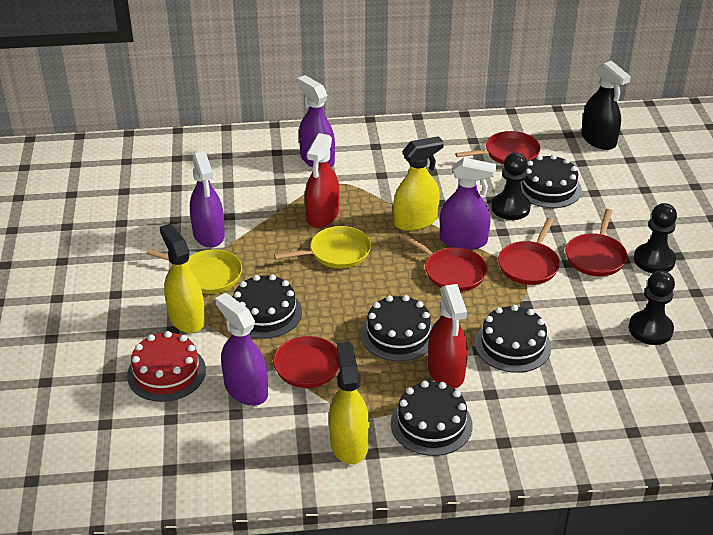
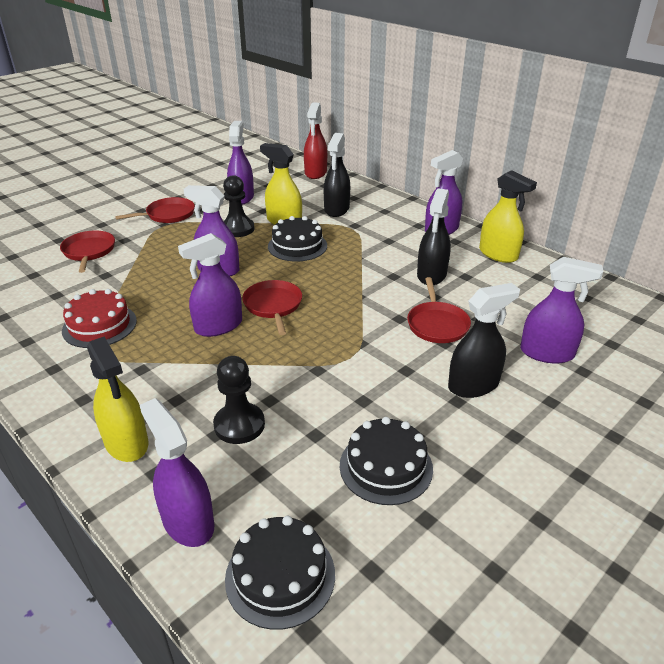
black cake: [233,274,302,339] [361,295,434,361] [391,381,473,456] [475,305,551,373] [521,154,582,208] = 5 -> [225,516,335,630] [268,216,327,262] [340,417,433,505] = 3
black pawn: [492,152,531,220] [629,271,675,345] [634,203,677,273] = 3 -> [213,356,265,444] [223,175,255,237] = 2
black spray bottle: [581,61,631,150] = 1 -> [324,133,350,217] [417,188,451,285] [448,283,520,398] = 3
purple spray bottle: [190,151,225,248] [215,293,268,406] [297,75,335,168] [440,158,496,250] = 4 -> [140,398,215,547] [178,233,242,337] [183,185,240,276] [227,121,254,205] [425,150,463,235] [520,257,603,363] = 6
red pan: [273,336,383,388] [401,233,487,292] [455,131,541,165] [498,218,560,285] [565,209,627,276] = 5 -> [60,230,115,273] [115,197,195,223] [242,280,302,335] [407,277,471,343] = 4
red spray bottle: [305,133,339,228] [428,284,468,389] = 2 -> [304,102,327,179] = 1
yellow pan: [146,249,242,294] [274,226,371,268] = 2 -> none = 0

